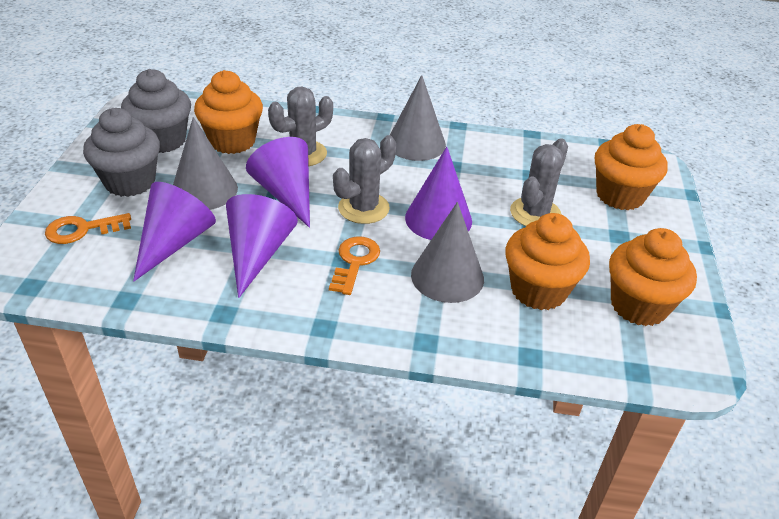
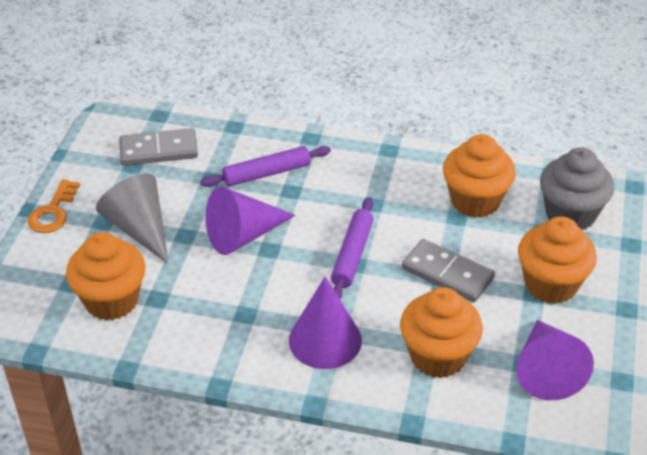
grey cactus: [268,86,333,166] [333,135,396,224] [510,138,568,226] = 3 -> none = 0
grey cone: [173,117,238,210] [390,75,446,161] [411,202,484,303] = 3 -> [96,174,169,264] = 1
grey cupcake: [83,108,160,197] [121,69,191,153] = 2 -> [540,147,614,230] = 1
grey domino: none = 0 -> [119,128,198,166] [402,239,495,302] = 2
orange key: [45,213,131,244] [329,236,380,295] = 2 -> [28,179,80,233] = 1
purple cone: [133,182,216,282] [226,194,298,298] [246,137,310,228] [405,147,472,240] = 4 -> [205,187,296,255] [289,276,362,369] [516,320,594,400] = 3
purple rolling pin: none = 0 -> [200,146,331,187] [331,197,374,299] = 2

